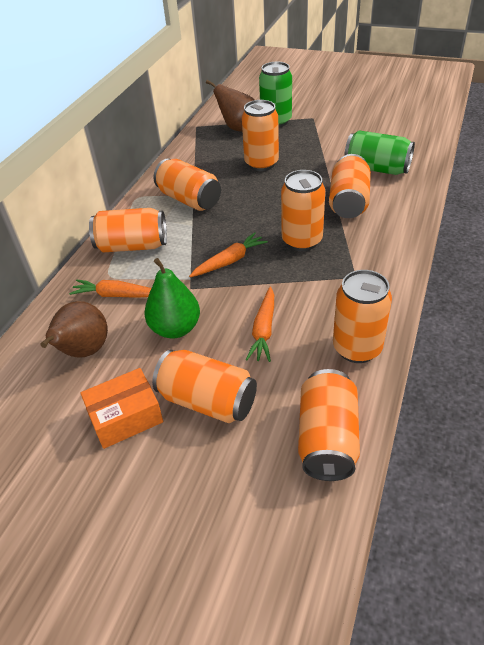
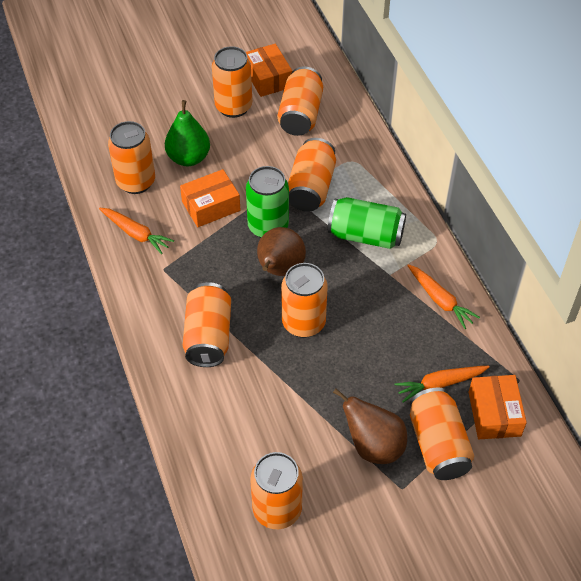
orange box: [81,368,163,449] = 1 -> [180,169,240,227] [246,44,292,97] [469,375,527,439] = 3

